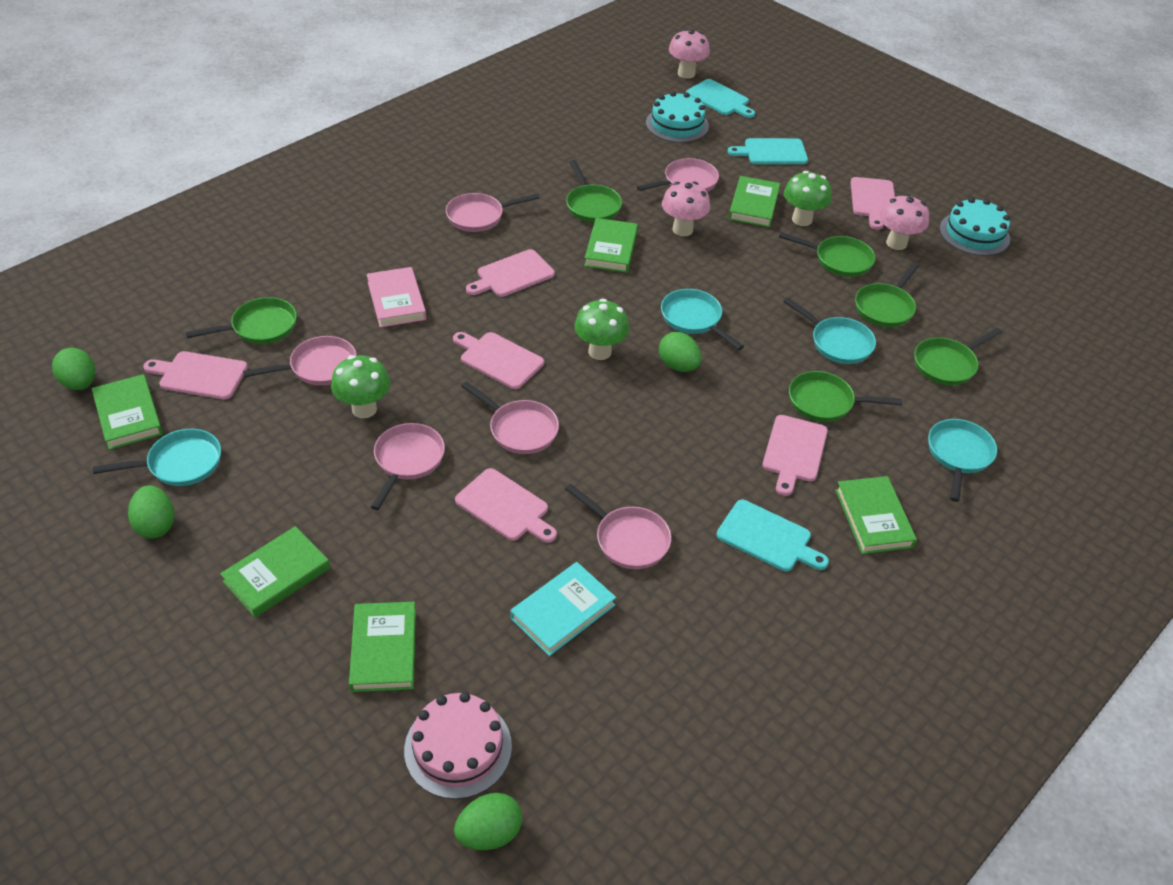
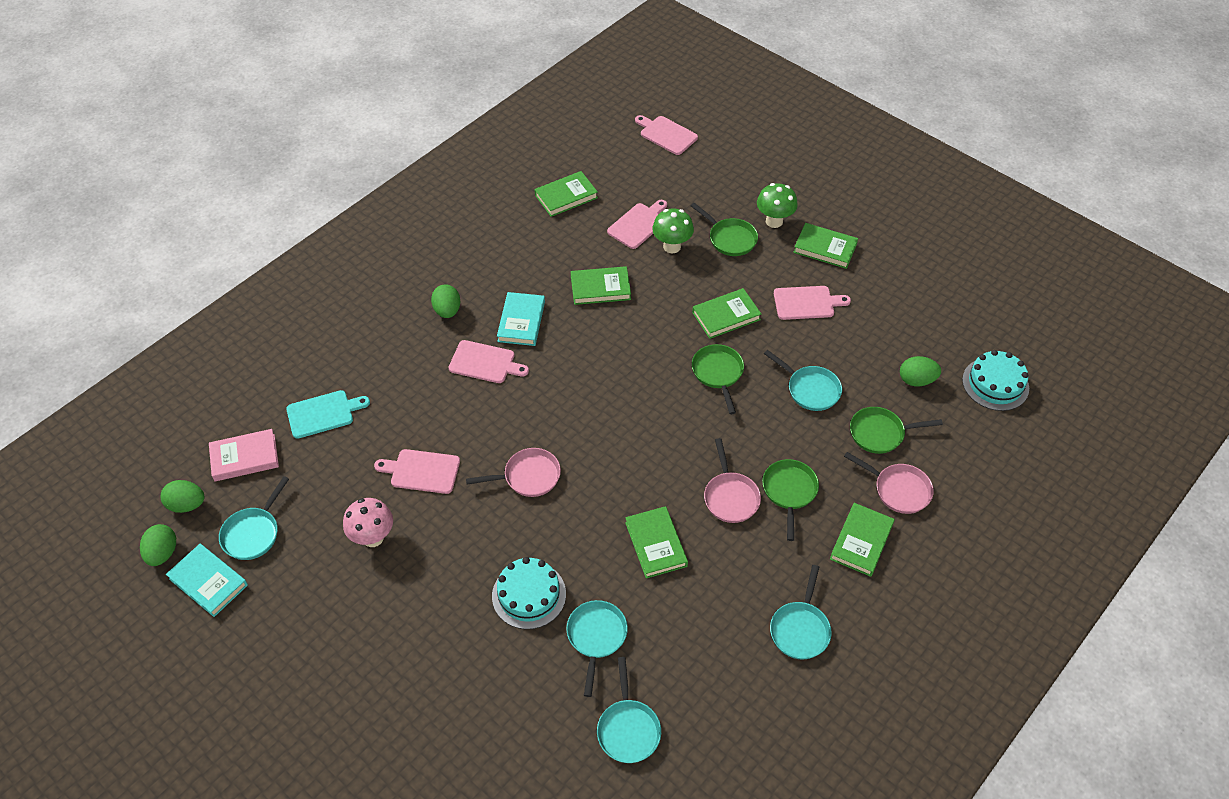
green mushroom: [331,355,390,418] [574,299,629,360] [784,171,832,226] = 3 -> [652,208,694,253] [757,183,798,228] = 2
green pan: [186,297,297,344] [566,160,622,223] [779,232,875,277] [789,371,902,422] [855,262,920,327] [914,328,1003,386] = 6 -> [691,203,758,256] [692,344,744,414] [762,459,819,541] [850,407,943,454] = 4
pink cake: [404,692,512,799] = 1 -> none = 0
pink cutting board: [143,351,248,399] [453,332,544,389] [455,468,557,543] [466,249,555,297] [762,415,828,496] [850,177,895,230] = 6 -> [374,449,460,494] [448,340,529,383] [607,200,667,249] [635,115,698,155] [774,286,851,320] = 5
pink mushroom: [662,181,710,236] [669,29,710,79] [880,194,929,250] = 3 -> [343,498,393,547] = 1
pink pan: [243,336,357,386] [371,423,445,510] [446,193,540,232] [461,382,559,454] [565,484,672,569] [637,158,719,192] = 6 -> [466,448,561,497] [704,438,761,523] [844,452,934,514] = 3
turquoise book: [510,562,616,656] = 1 -> [166,544,248,617] [497,292,545,346] = 2
turquoise cutting board: [686,79,755,118] [716,500,829,571] [728,138,808,164] = 3 -> [286,390,370,439] = 1
turquoise pan: [93,429,221,486] [661,289,744,350] [783,298,876,364] [928,419,997,502] = 4 -> [219,476,289,560] [566,600,628,697] [597,657,661,763] [764,350,842,411] [770,565,832,659] = 5

